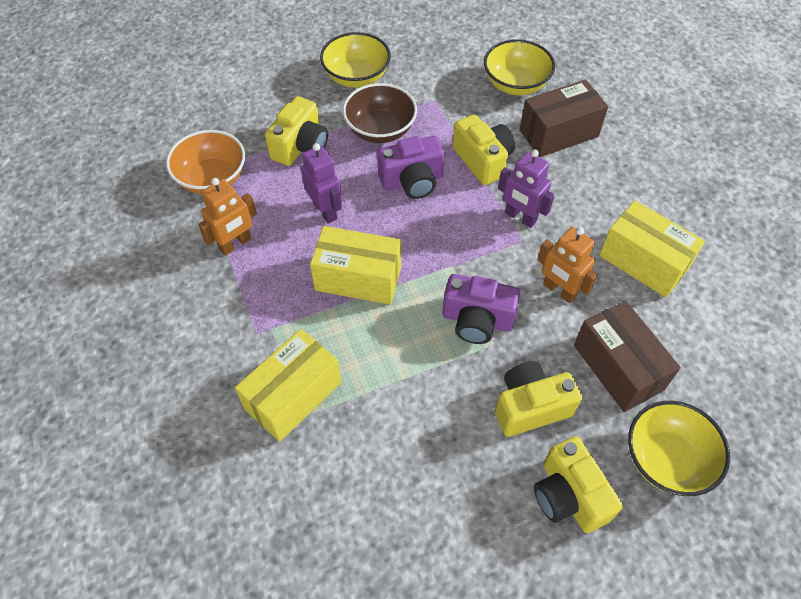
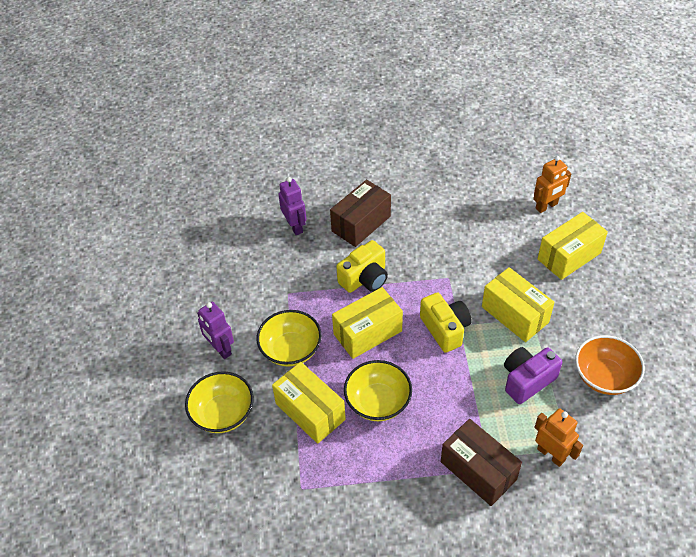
brown bowl: [343,83,417,143] = 1 -> none = 0
purple camera: [377,136,444,199] [442,274,520,344] = 2 -> [504,347,562,404] = 1
yellow box: [235,329,341,442] [310,226,401,305] [599,200,705,297] = 3 -> [272,362,346,444] [332,287,403,359] [482,267,555,342] [538,212,608,280] = 4
yellow camera: [265,96,328,166] [453,114,515,185] [495,361,582,437] [534,436,623,533] = 4 -> [336,240,388,293] [420,292,472,353] = 2

